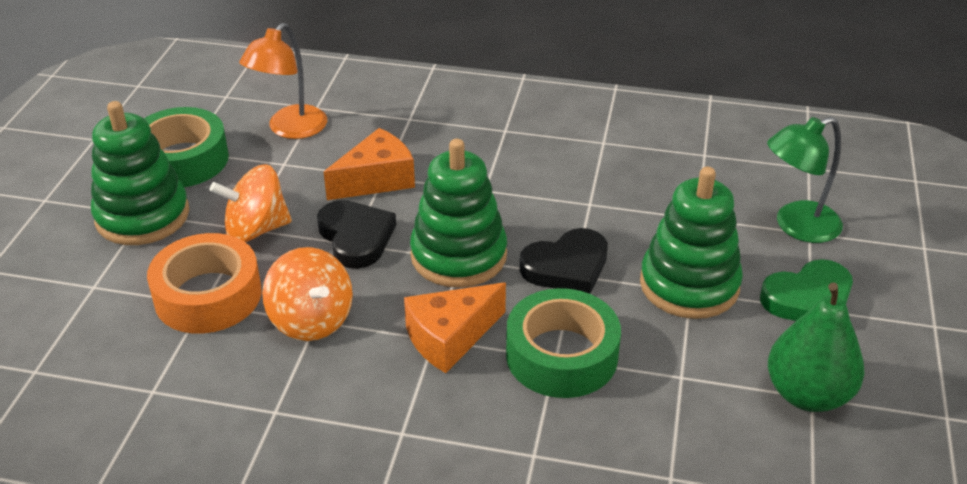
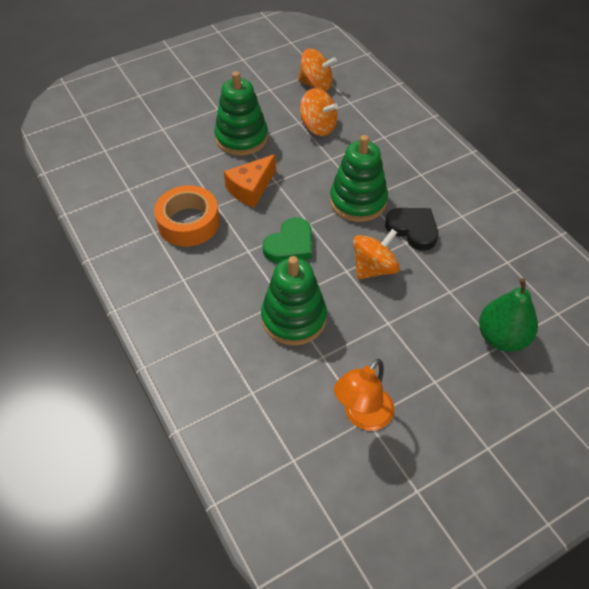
black heart: [317,200,396,269] [520,228,608,294] = 2 -> [385,208,438,251] = 1
green lamp: [767,117,843,243] = 1 -> none = 0
green tape: [144,107,229,187] [506,288,621,398] = 2 -> none = 0
orange cheese: [324,128,415,200] [404,282,506,373] = 2 -> [224,154,276,208] = 1
orange spinning top: [210,164,292,242] [262,247,353,341] = 2 -> [298,48,337,91] [300,88,338,136] [353,229,400,279] = 3

